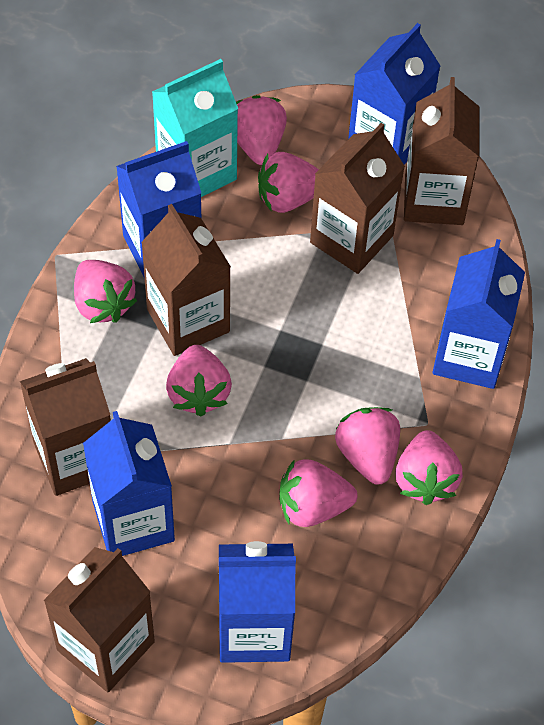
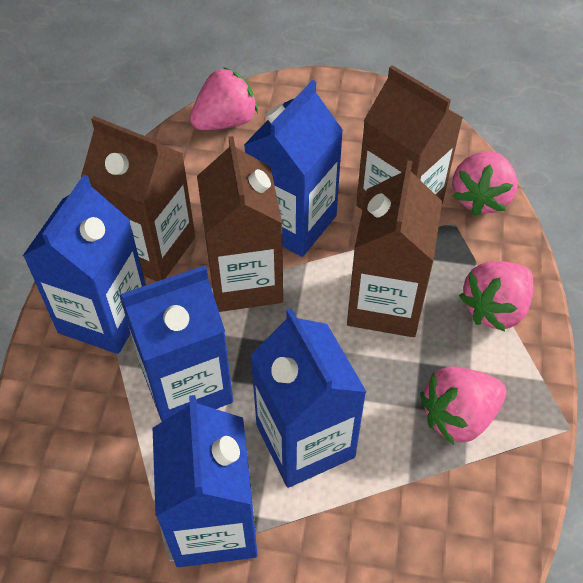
brown carton: [20,358,111,496] [43,547,155,692] [141,204,231,356] [310,123,405,274] [404,77,479,225] = 5 -> [81,116,195,282] [197,136,283,312] [347,160,442,337] [356,65,463,210] = 4
pink strawberry: [74,260,137,323] [166,345,232,417] [236,95,287,165] [258,152,319,213] [279,459,358,527] [335,407,400,485] [395,430,463,505] = 7 -> [190,67,258,130] [420,366,507,445] [452,151,518,216] [459,261,533,332] = 4
turquoise carton: [152,59,238,197] = 1 -> none = 0

